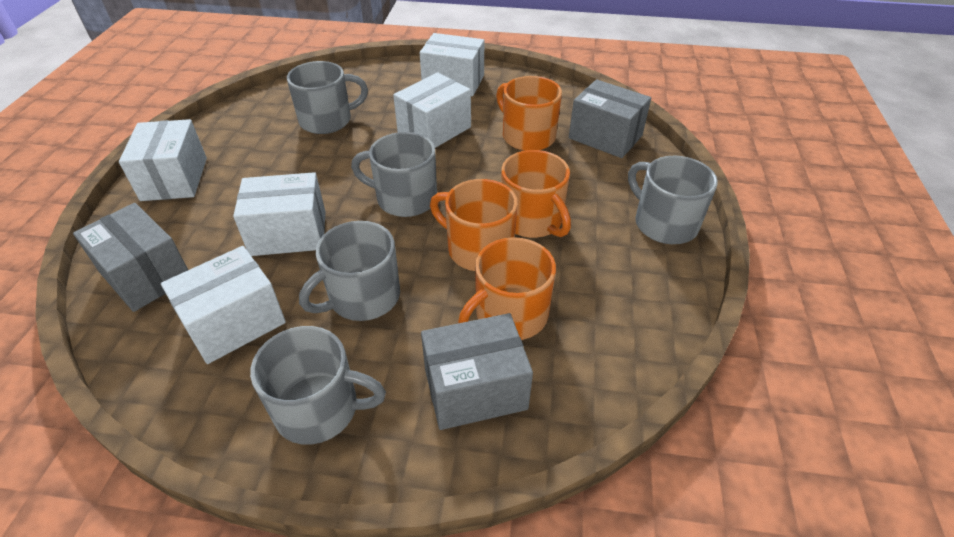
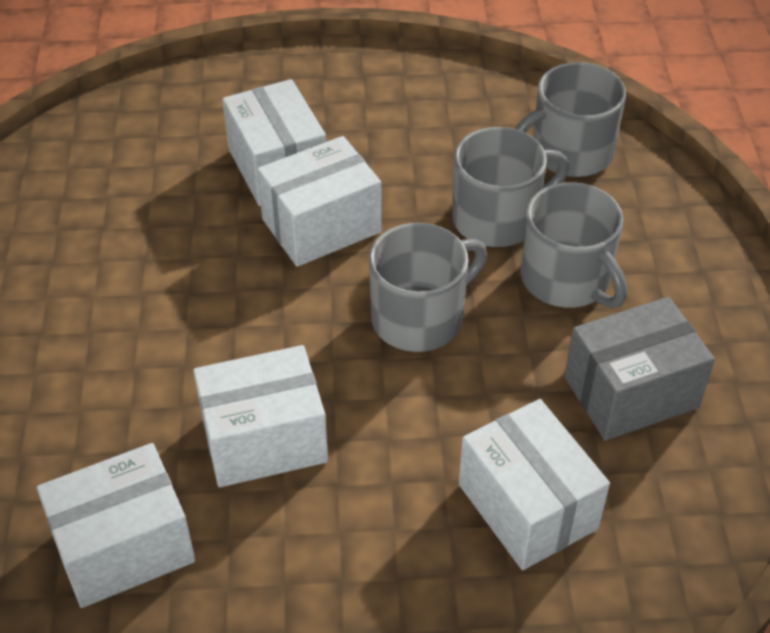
grey box: [73,203,188,312] [421,313,533,430] [569,79,651,158] = 3 -> [564,297,715,441] = 1
grey mug: [250,326,386,445] [287,61,368,134] [299,221,400,321] [351,132,437,217] [628,155,718,244] = 5 -> [369,223,487,352] [452,127,569,247] [515,62,626,177] [521,182,627,308] = 4
orange mug: [430,179,518,271] [458,237,556,340] [496,76,562,151] [501,150,571,238] = 4 -> none = 0

